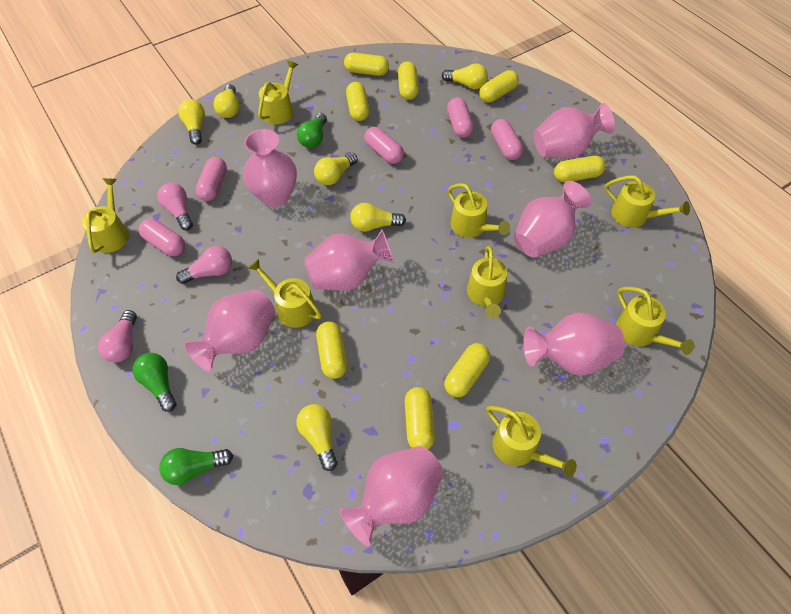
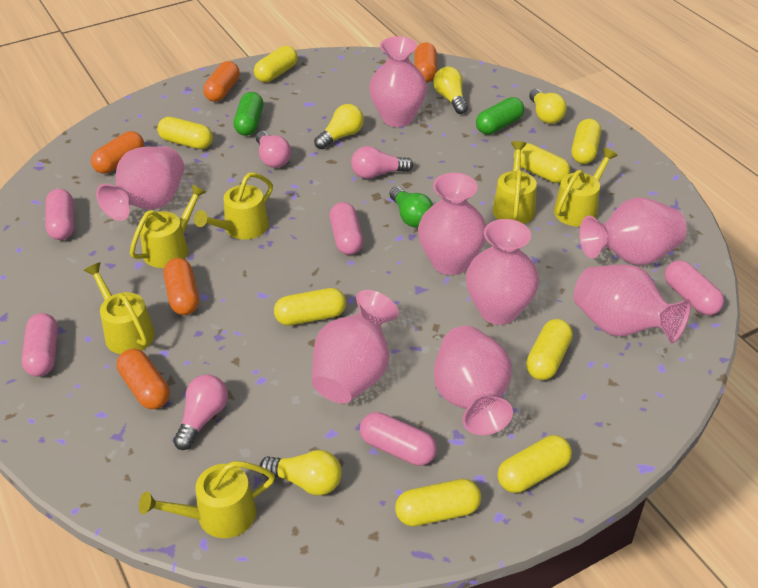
green capsule: none = 0 -> [234,92,263,136] [476,97,524,135] = 2
green light bulb: [132,353,176,412] [159,448,233,485] [297,113,327,148] = 3 -> [389,186,433,228] = 1
orange capsule: none = 0 -> [91,131,144,174] [117,349,170,409] [164,258,199,315] [203,61,240,102] [414,42,437,82] = 5
pink vase: [184,289,275,372] [243,129,297,207] [304,230,394,291] [340,446,443,546] [514,181,591,258] [523,312,625,376] [534,103,615,158] = 7 -> [96,147,184,221] [312,290,399,404] [369,36,427,127] [418,173,486,275] [434,326,513,435] [466,219,539,325] [574,264,691,344] [579,197,687,266] = 8
yellow light bulb: [178,100,205,145] [214,84,240,118] [296,404,337,471] [314,153,358,185] [350,203,406,232] [442,63,488,89] = 6 -> [260,450,341,496] [314,104,364,149] [433,67,468,114] [529,89,567,124] = 4
yellow watering can: [82,178,129,253] [248,259,322,328] [258,60,298,125] [448,183,510,238] [467,246,507,318] [486,406,577,477] [605,176,690,227] [616,287,694,355] = 8 -> [84,262,155,354] [130,185,206,268] [139,461,275,538] [194,173,273,240] [492,141,537,224] [554,148,618,227] = 6

